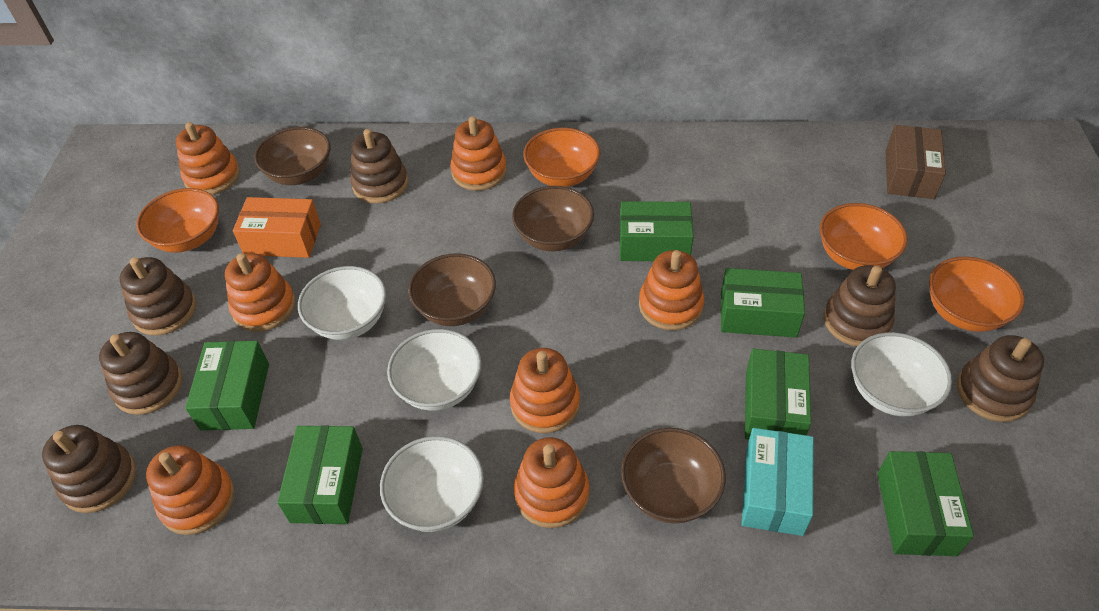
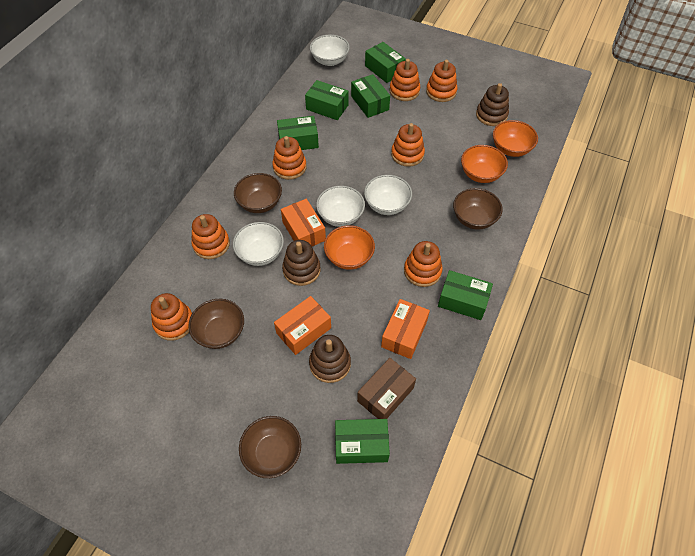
brown stacking toy: [42,425,136,513] [99,332,183,415] [119,257,196,336] [350,129,408,203] [824,265,896,347] [957,335,1044,422] = 6 -> [282,240,321,286] [309,335,351,383] [476,83,509,126] = 3
orange bowl: [136,188,219,253] [523,128,600,187] [820,203,908,270] [929,256,1025,332] = 4 -> [324,225,375,270] [461,145,508,183] [493,120,538,157] = 3
orange box: [233,197,321,258] = 1 -> [274,296,331,355] [281,199,326,247] [381,299,430,359] = 3
turquoise box: [741,428,814,536] = 1 -> none = 0

